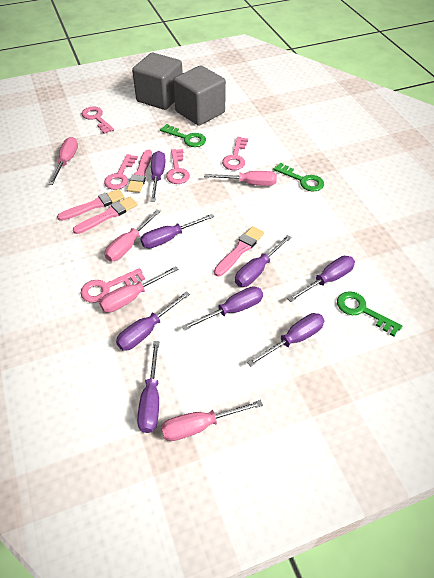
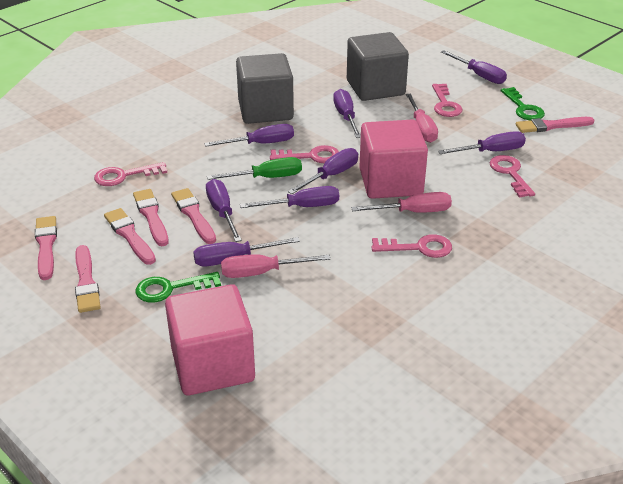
green key: [160,124,206,147] [273,162,324,192] [337,291,402,337] = 3 -> [135,272,221,303] [501,87,545,120] = 2
green screwdriver: none = 0 -> [207,157,302,180] = 1
pink brush: [57,189,125,221] [73,197,138,234] [127,149,152,193] [214,226,264,276] = 4 -> [35,216,57,280] [75,245,101,313] [104,208,156,265] [133,189,169,246] [171,188,216,244] [516,117,594,133] = 6
pink cube: none = 0 -> [165,284,255,395] [359,119,428,199] = 2
pink screwdriver: [49,137,78,185] [99,266,179,313] [105,209,161,261] [161,400,263,441] [204,171,277,186] = 5 -> [221,254,330,278] [351,192,452,213] [406,94,438,143] = 3

